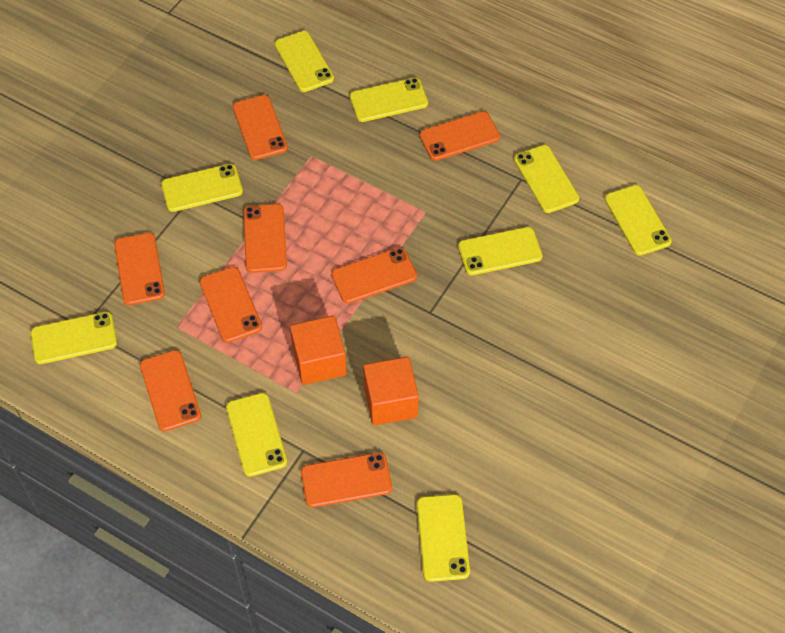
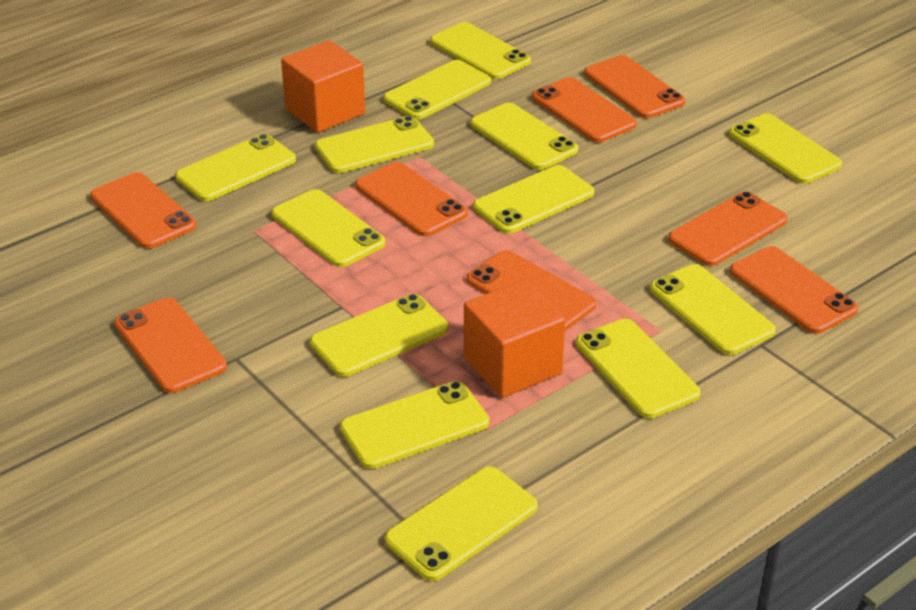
yellow phone: [30,312,117,364] [161,164,243,212] [226,393,287,477] [274,31,334,92] [350,78,428,122] [417,494,470,582] [458,227,543,275] [514,145,579,213] [605,185,672,256] = 9 -> [175,134,296,201] [272,189,385,267] [310,294,448,377] [315,116,434,173] [340,381,489,469] [383,60,491,120] [385,467,538,581] [430,22,531,79] [470,102,579,170] [473,165,594,234] [576,319,701,418] [650,264,776,355] [729,114,842,184] = 13

